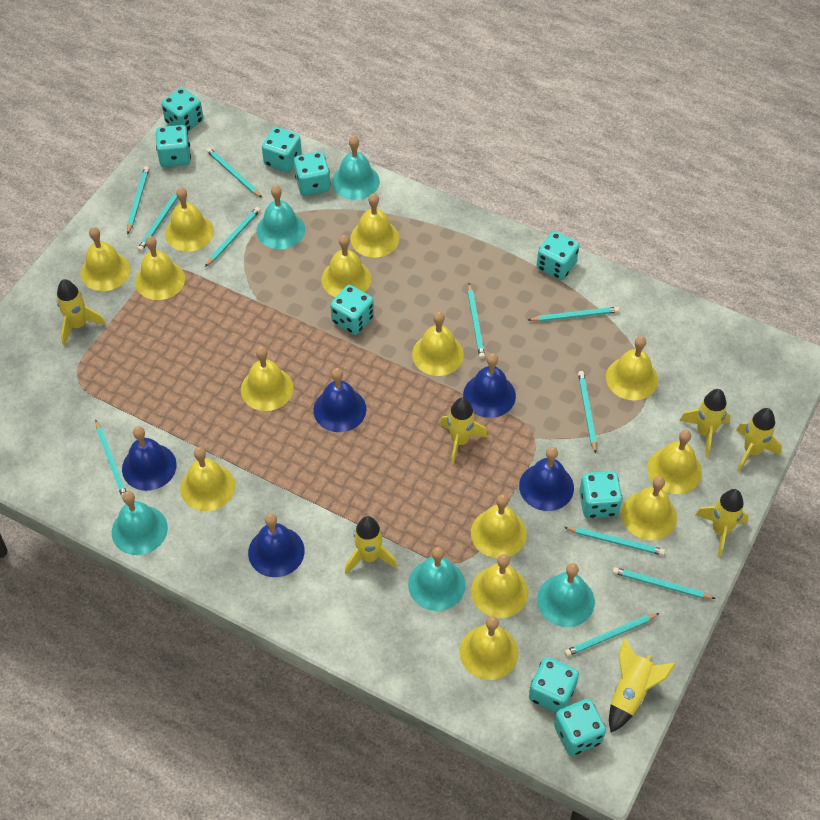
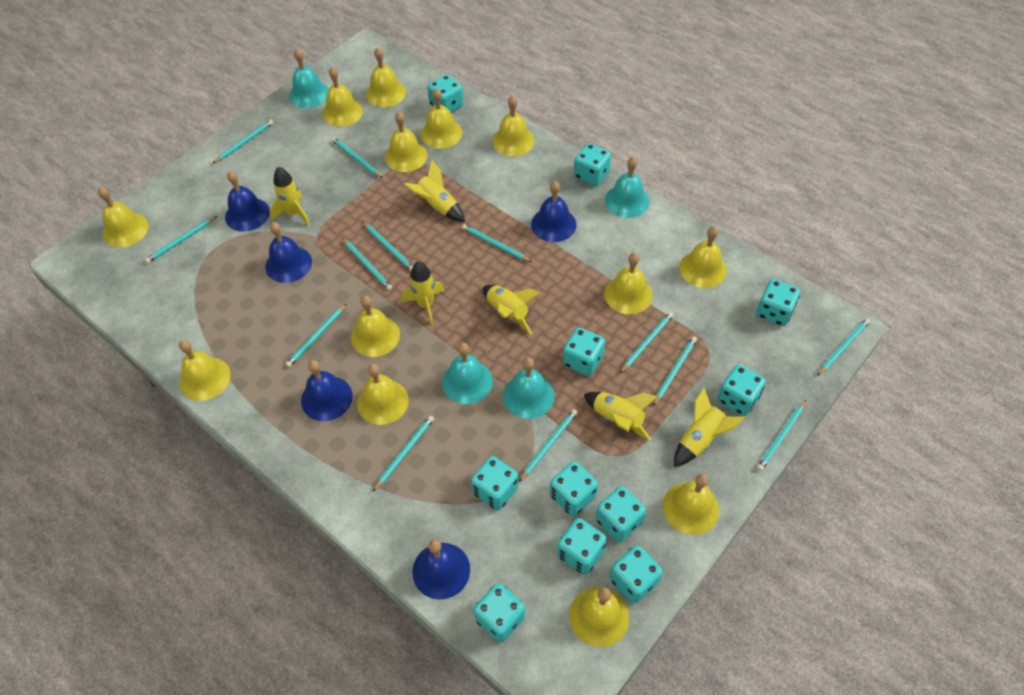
turquoise bell: [112,491,168,555] [257,185,305,249] [332,136,380,200] [408,547,465,611] [537,563,595,627] = 5 -> [289,49,329,108] [442,343,493,404] [503,357,555,419] [605,157,650,218] = 4
turquoise dice: [156,125,191,167] [161,88,203,131] [262,127,302,173] [294,152,331,196] [330,285,374,335] [529,657,579,713] [536,231,579,280] [554,699,606,756] [579,471,622,518] = 9 -> [428,75,463,113] [471,456,519,510] [473,583,525,643] [550,461,598,516] [557,518,607,575] [563,327,605,376] [574,143,611,186] [596,486,646,542] [610,545,663,604] [718,365,766,416] [756,279,800,326] = 11
turquoise pencil: [95,420,126,497] [127,166,149,234] [137,187,182,252] [205,207,260,267] [206,148,262,198] [468,283,485,359] [528,307,619,322] [564,527,665,556] [565,613,660,657] [578,371,597,454] [613,567,716,599] = 11 -> [145,216,217,263] [213,120,274,163] [286,303,347,367] [332,137,383,178] [342,238,392,290] [363,222,413,271] [373,416,434,492] [462,224,532,262] [519,409,578,482] [620,312,673,373] [653,337,697,406] [757,400,806,471] [817,318,870,376] = 13
yellow bell: [81,227,131,291] [135,236,185,300] [165,187,214,252] [180,447,235,511] [241,347,293,411] [322,235,371,297] [350,193,399,258] [412,312,464,376] [460,616,518,680] [471,494,527,558] [471,554,529,618] [606,336,658,400] [621,476,677,540] [647,430,702,494] = 14 -> [98,187,149,247] [179,340,231,401] [322,67,363,127] [351,296,400,357] [357,364,409,425] [366,48,406,107] [385,111,427,172] [421,88,462,149] [492,96,535,156] [569,587,629,647] [604,253,652,314] [663,474,719,535] [679,226,727,288] = 13
yellow rocket: [57,279,106,346] [345,516,397,575] [440,398,488,465] [609,638,676,732] [680,389,730,457] [696,489,748,557] [737,408,782,472] = 7 -> [270,167,310,226] [402,261,444,326] [404,160,465,222] [483,285,540,335] [584,392,658,441] [674,387,745,467] = 6

